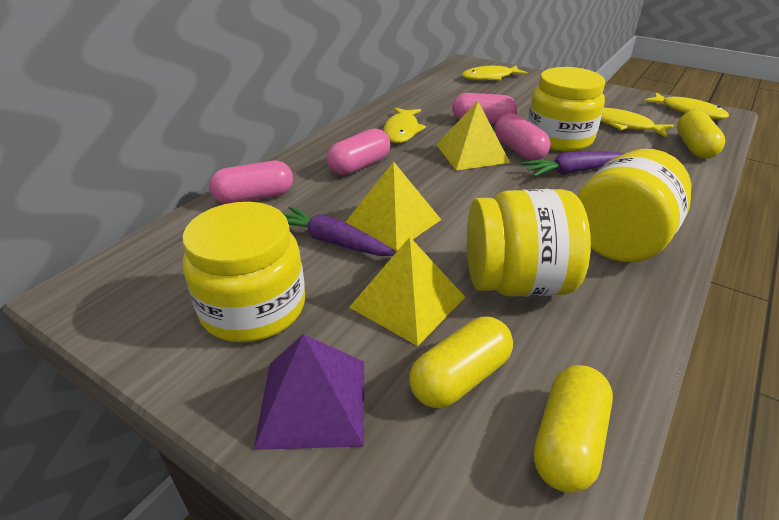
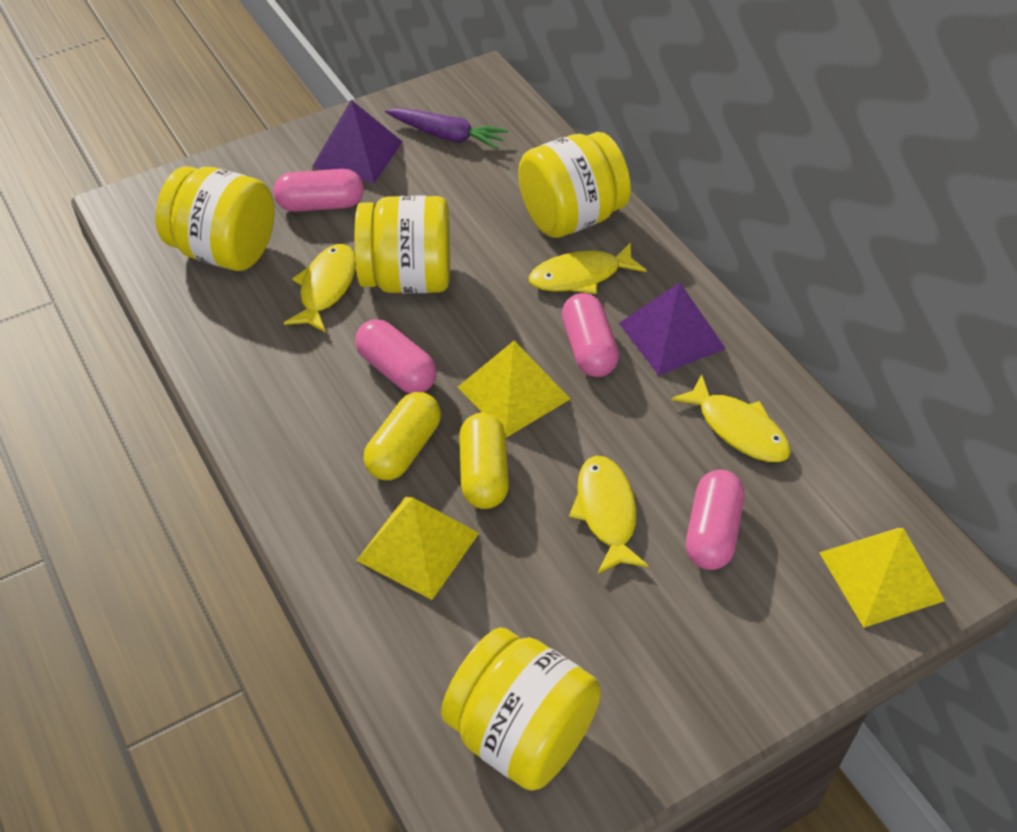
purple carrot: [284,207,396,256] [522,151,625,177] = 2 -> [385,108,508,150] = 1
purple pyramid: [254,334,364,450] = 1 -> [312,100,403,183] [619,283,726,376] = 2
yellow capsule: [409,317,513,408] [533,365,613,493] [677,110,725,159] = 3 -> [363,392,441,480] [459,413,509,509] = 2

